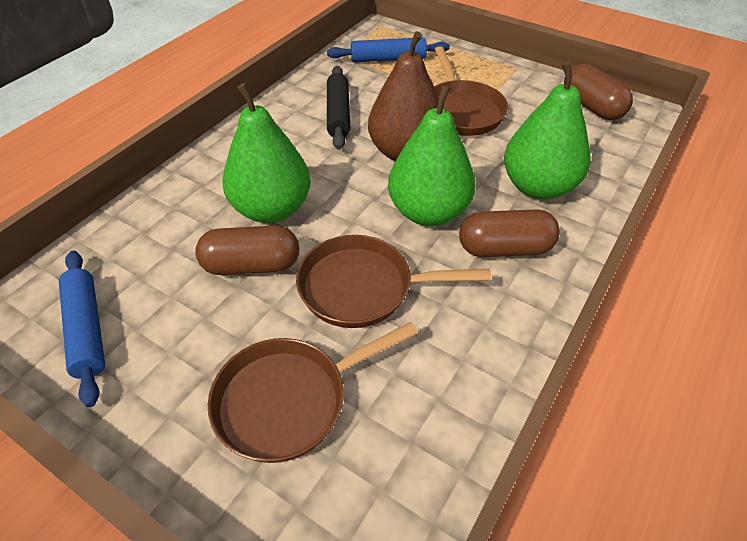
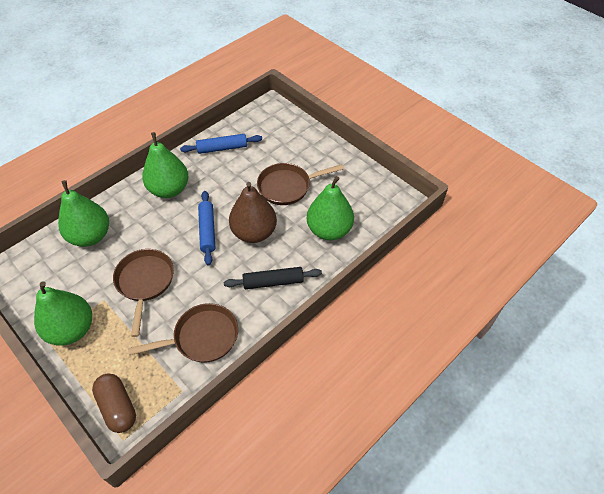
brown capsule: [195,226,300,275] [459,209,560,257] [564,64,633,120] = 3 -> [92,373,136,433] = 1
green pear: [222,83,311,223] [388,85,475,226] [504,61,590,199] = 3 -> [34,281,92,346] [58,180,109,247] [142,132,188,198] [307,176,354,240] = 4

